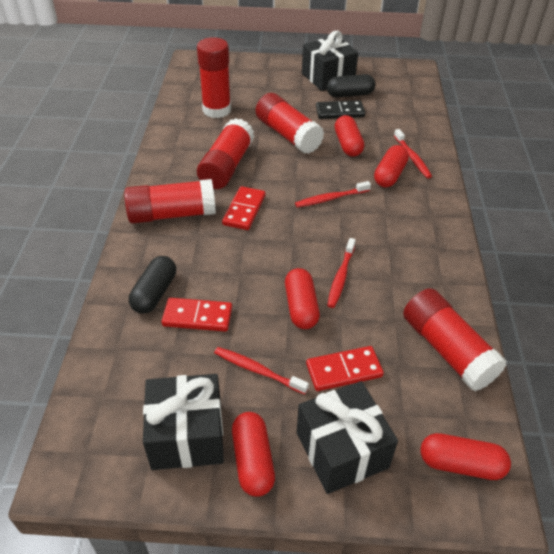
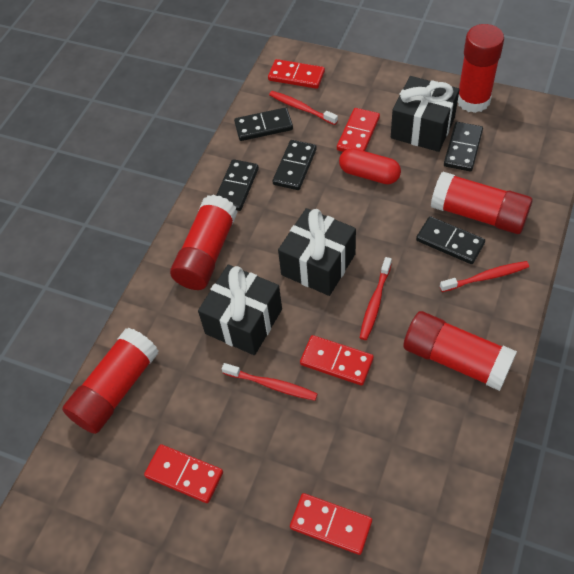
black capsule: [129,256,176,314] [327,74,375,97] = 2 -> none = 0
black domino: [316,100,365,119] = 1 -> [216,159,259,211] [234,107,293,141] [272,140,317,190] [416,216,485,264] [444,122,483,172] = 5
red capsule: [232,412,275,497] [285,268,320,329] [335,115,364,157] [374,145,409,187] [421,433,511,480] = 5 -> [339,148,401,184] = 1
red domino: [161,298,232,332] [222,186,265,230] [306,346,384,391] = 3 -> [144,444,223,503] [268,59,325,89] [290,493,372,555] [300,335,374,386] [337,108,380,152] = 5

